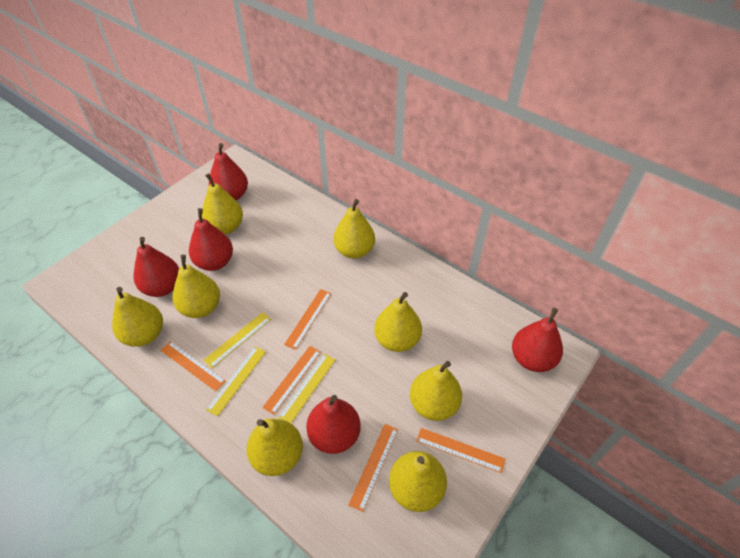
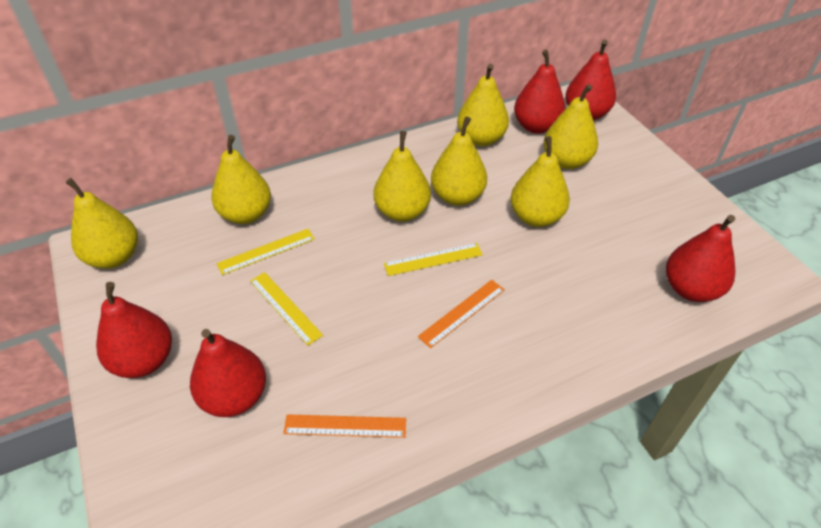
orange ruler: [161,341,225,391] [262,346,321,415] [284,289,331,350] [348,424,398,512] [416,428,505,473] = 5 -> [283,414,406,438] [418,280,505,348] = 2
yellow pear: [112,287,163,347] [173,254,220,318] [202,173,243,234] [246,419,303,476] [333,199,375,259] [374,292,422,352] [389,451,447,512] [410,361,462,421] = 8 -> [65,178,138,269] [212,135,271,224] [373,131,431,222] [431,117,487,206] [457,64,509,146] [510,136,570,227] [544,84,598,169] = 7

